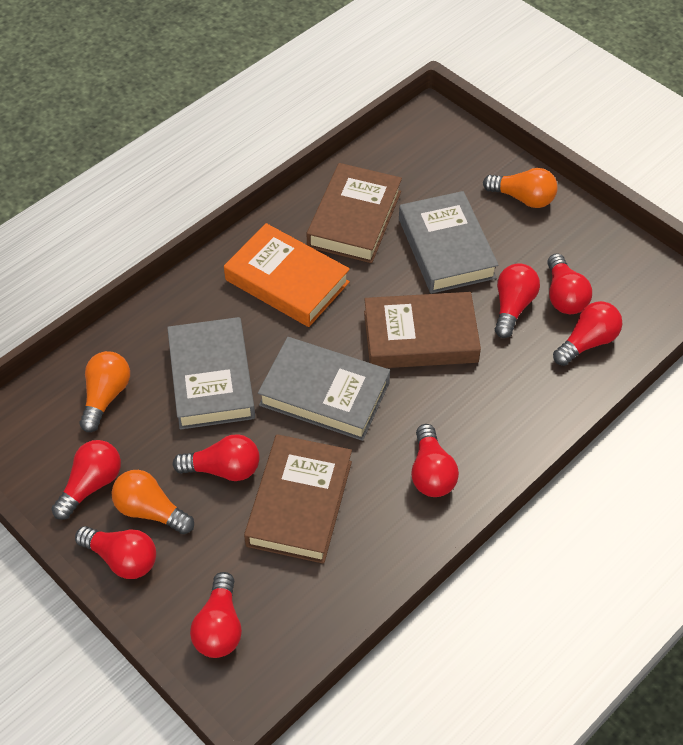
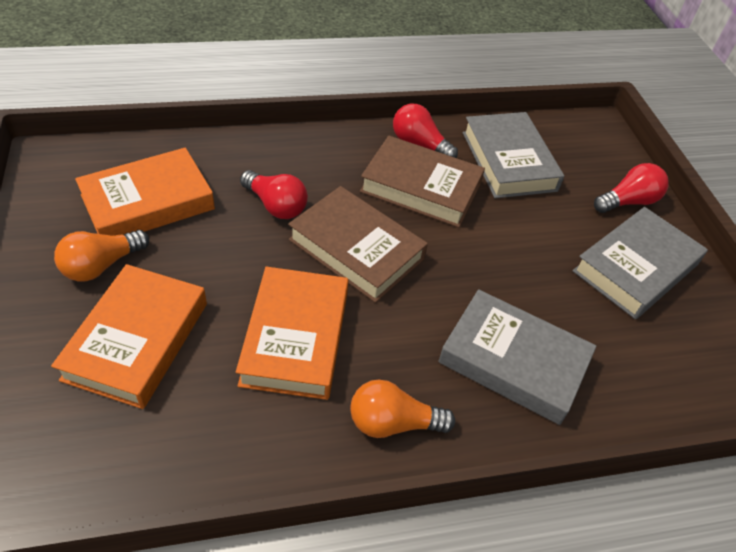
brown book: [244,434,352,564] [307,163,402,263] [364,292,481,368] = 3 -> [288,186,428,303] [360,136,485,228] = 2
orange book: [224,223,350,327] = 1 -> [51,264,207,409] [75,148,215,235] [236,266,348,400] = 3
orange light bulb: [80,351,130,432] [111,470,194,534] [483,168,558,208] = 3 -> [54,230,149,282] [350,379,455,438] = 2
red light bulb: [51,440,121,520] [75,526,156,579] [173,434,260,481] [190,572,242,658] [411,424,459,497] [495,263,540,338] [547,253,592,314] [553,301,622,366] = 8 -> [240,170,308,219] [393,104,458,158] [594,163,668,213] = 3

